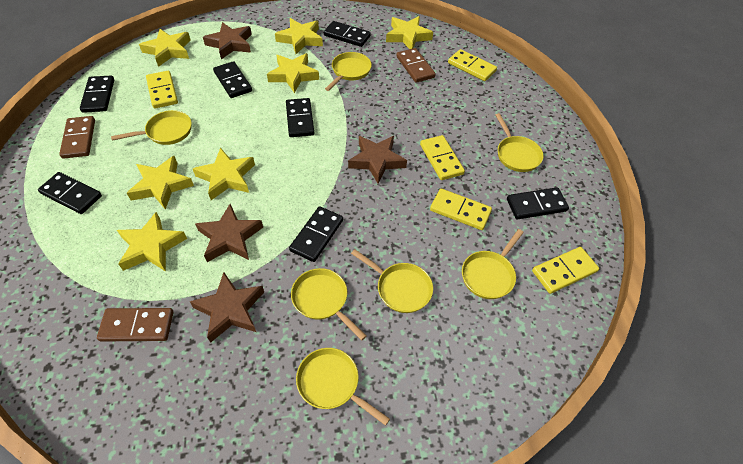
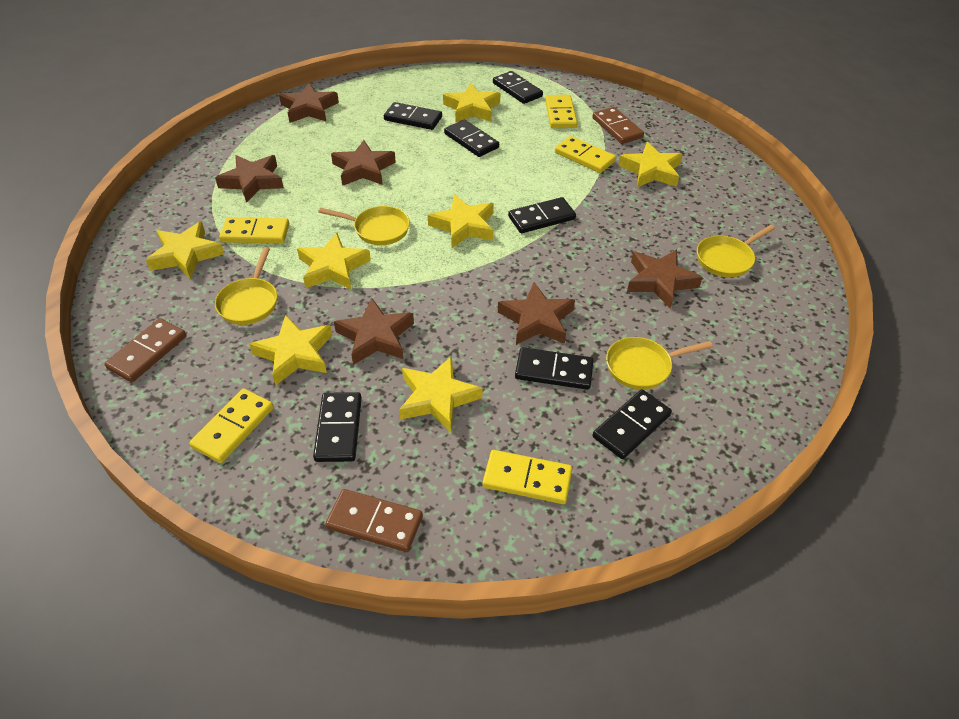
brown star: [189,272,264,343] [195,204,263,262] [203,22,252,59] [348,136,407,184] = 4 -> [215,155,284,203] [279,83,339,123] [331,140,396,186] [334,298,414,365] [498,282,575,345] [627,249,703,308] = 6
yellow pan: [111,110,192,145] [291,268,366,341] [296,348,390,426] [325,52,372,91] [351,249,433,313] [462,229,524,299] [495,113,544,172] = 7 -> [215,247,277,325] [319,206,410,245] [606,337,713,390] [697,225,775,277] = 4

